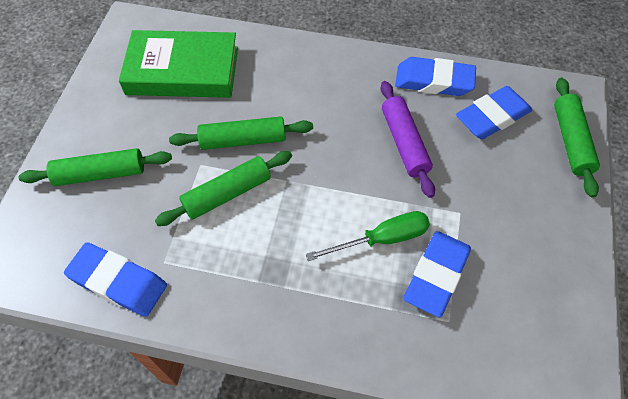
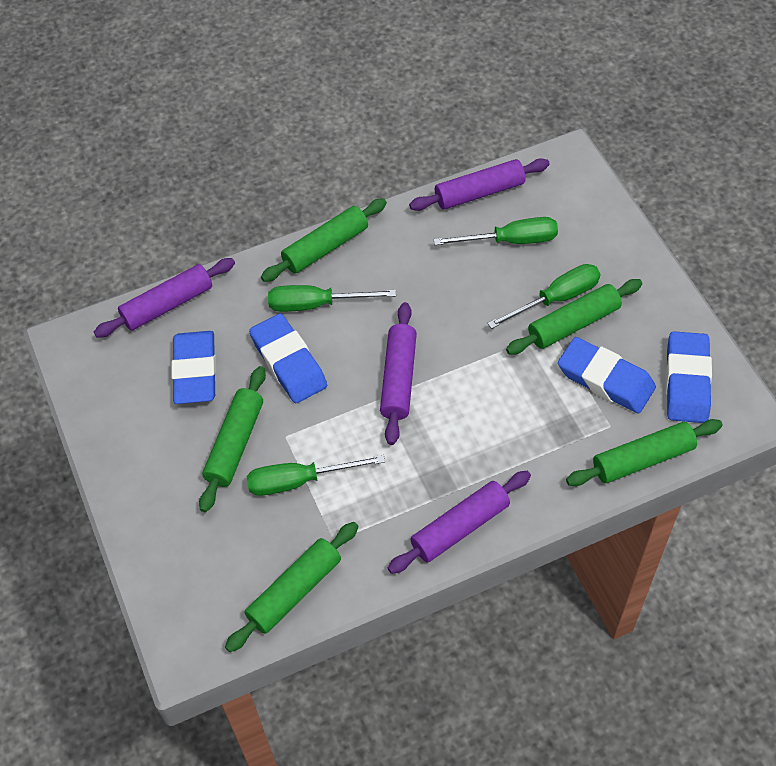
green book: [119,30,238,98] = 1 -> none = 0
green rolling pin: [19,148,172,186] [155,151,292,226] [169,116,313,150] [554,77,600,198] = 4 -> [199,366,266,512] [225,522,358,652] [261,198,387,282] [506,279,642,354] [566,419,723,486] = 5
green screwdriver: [306,211,430,261] = 1 -> [247,455,385,496] [268,285,396,312] [434,217,558,245] [487,264,601,329] = 4
purple rolling pin: [381,81,435,198] = 1 -> [94,258,235,338] [380,302,417,445] [388,471,531,574] [409,158,550,211] = 4

